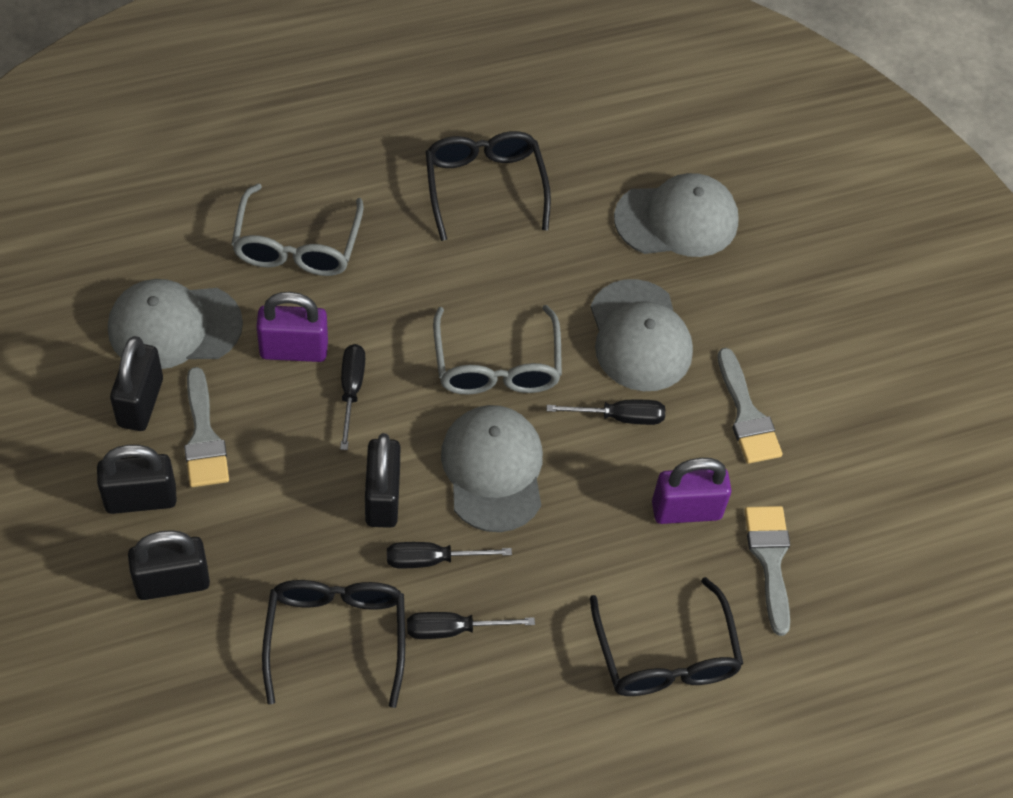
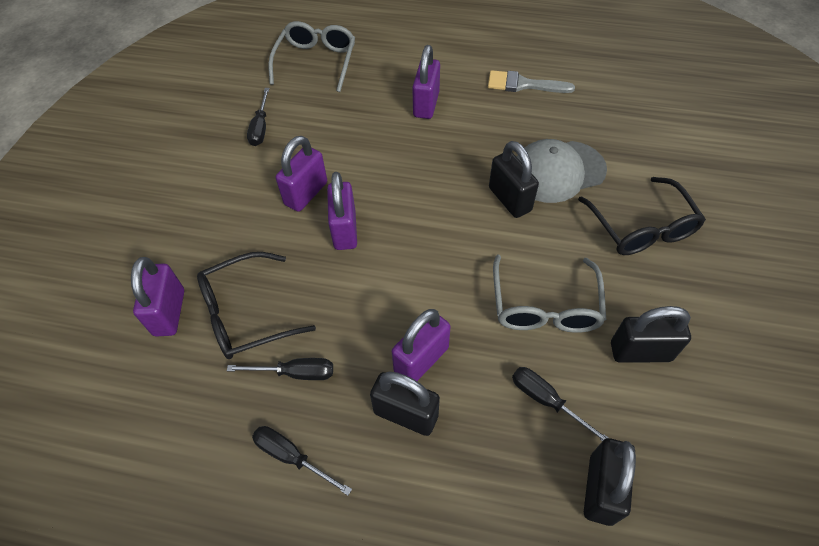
black glasses: [262,580,405,708] [426,131,551,241] [590,577,743,696] = 3 -> [197,252,316,359] [578,177,706,255] = 2
grey brush: [184,367,229,487] [717,348,783,464] [745,506,790,636] = 3 -> [488,70,575,93] = 1
grey cap: [108,279,243,369] [441,405,543,532] [591,279,693,391] [614,173,739,257] = 4 -> [517,139,607,203] = 1
purple padlock: [256,292,328,362] [652,458,732,524] = 2 -> [131,257,184,337] [276,136,327,212] [327,172,357,250] [392,309,451,381] [412,45,440,119] = 5

